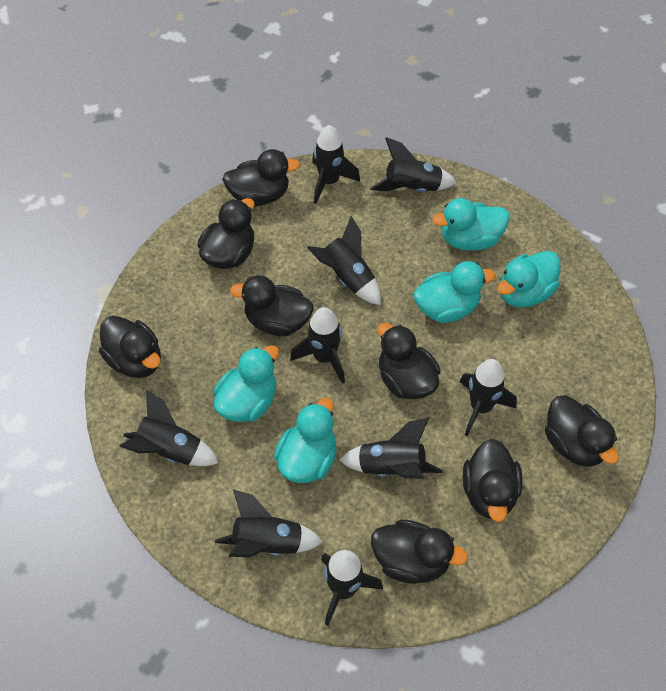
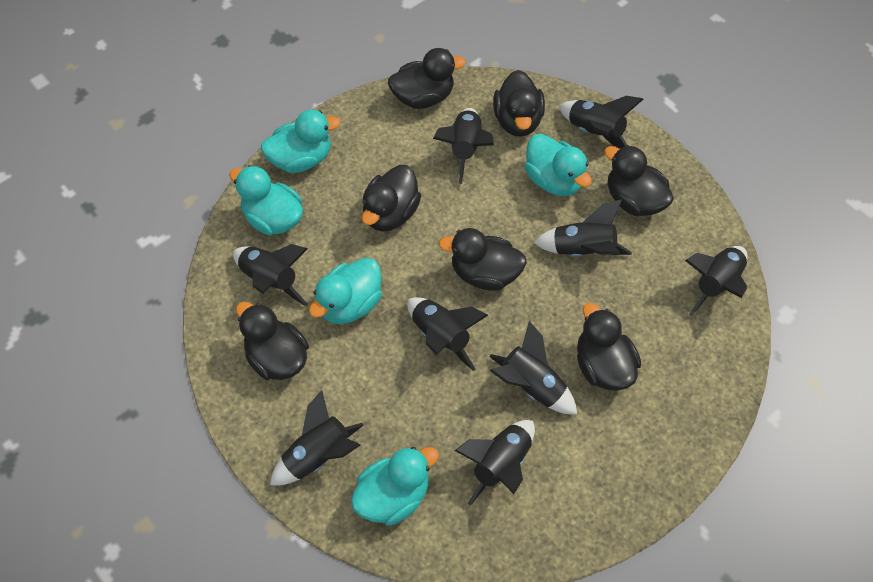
black duck: [99,316,161,378] [197,198,255,269] [222,149,300,206] [230,275,314,336] [371,520,468,584] [377,323,441,399] [463,439,522,522] [545,395,619,467] = 8 -> [236,302,309,380] [362,165,421,232] [388,48,466,109] [439,228,527,291] [493,70,545,137] [577,303,641,391] [604,145,674,216] = 7

